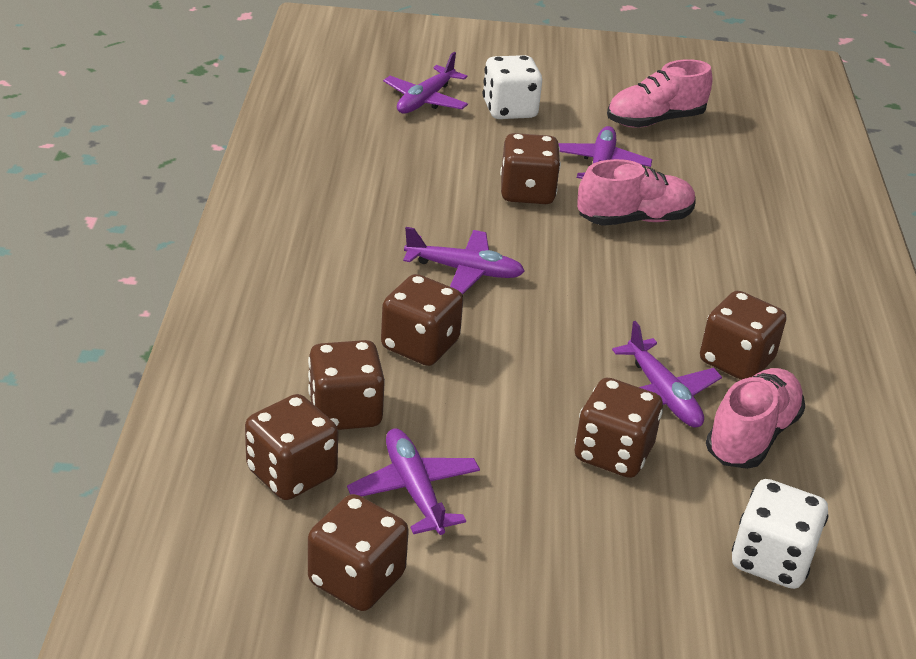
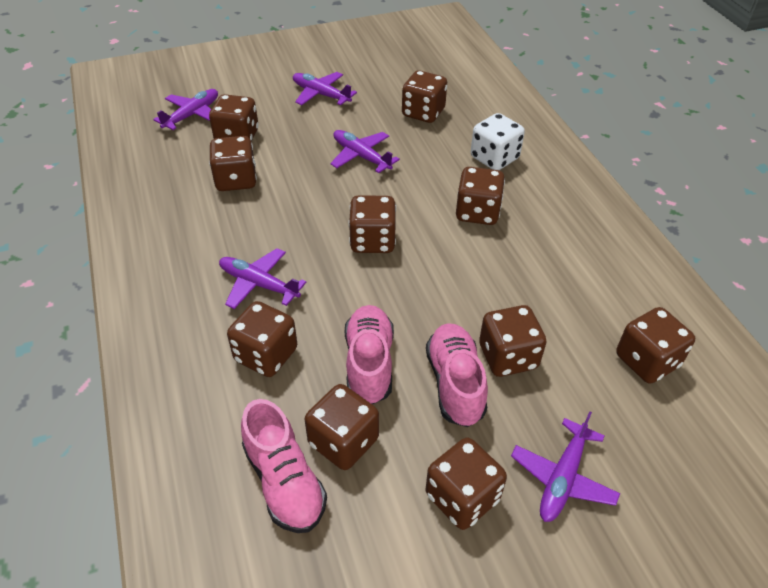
brown dice: [245,394,338,500] [308,340,385,430] [308,494,409,611] [381,274,463,366] [500,133,561,204] [575,378,663,478] [700,291,786,380] = 7 -> [209,94,259,141] [209,136,257,191] [227,301,297,377] [305,384,379,470] [349,195,396,253] [402,70,447,123] [425,438,507,530] [456,167,505,225] [479,305,547,377] [616,307,695,384] = 10
white dice: [483,55,542,119] [732,479,828,589] = 2 -> [471,113,525,170] = 1

